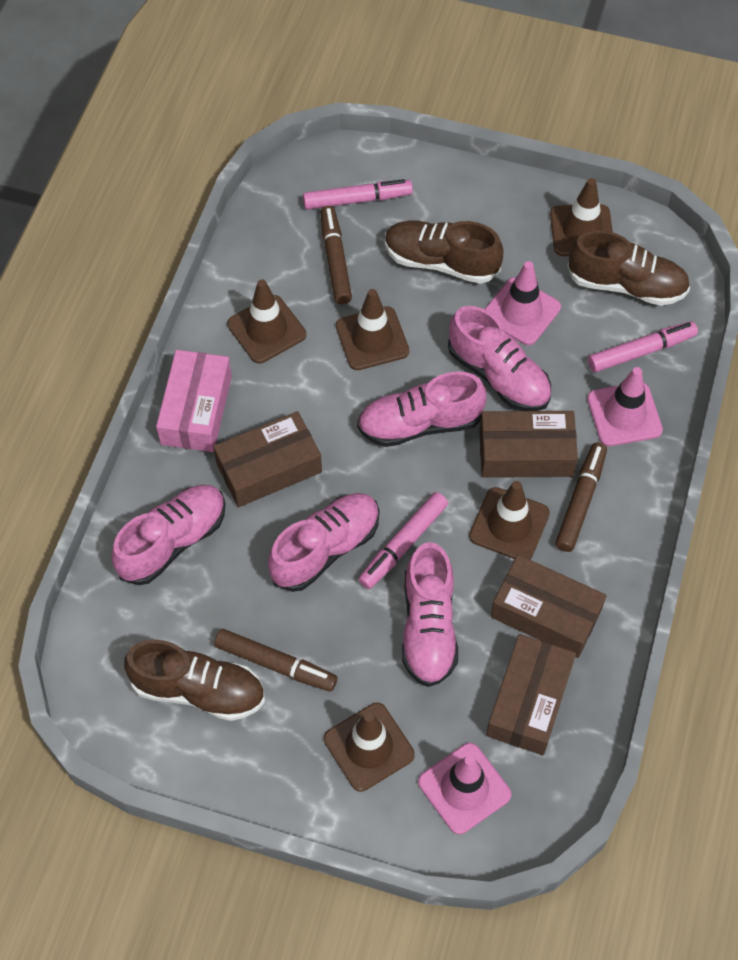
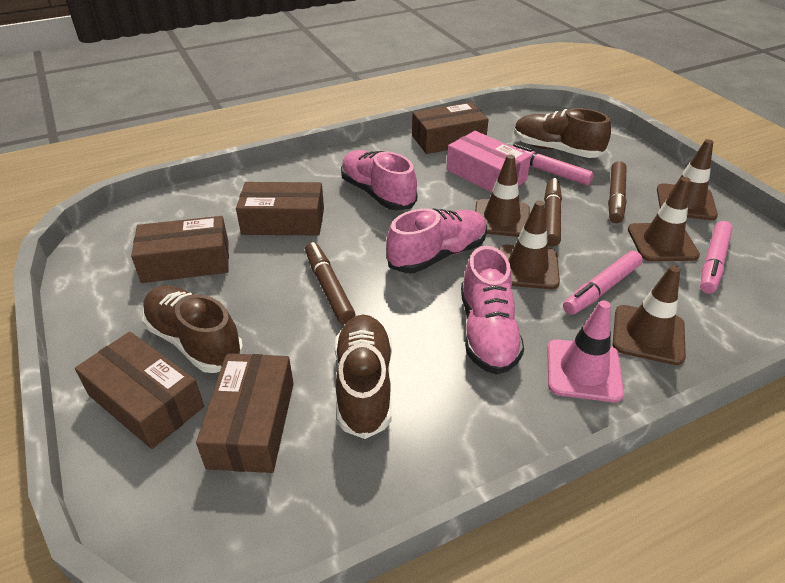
brown box: [213,411,322,507] [479,411,578,478] [486,634,576,755] [490,555,606,658] = 4 -> [75,332,204,449] [131,216,229,283] [196,353,294,473] [236,182,324,235] [412,102,489,154] = 5
pink shoe: [112,485,225,585] [268,493,379,592] [357,371,486,447] [402,542,458,687] [448,306,551,411] = 5 -> [341,150,417,210] [386,208,487,273] [461,246,524,375] = 3
pink traffic cone: [418,743,511,834] [484,261,561,345] [587,367,663,446] = 3 -> [547,300,624,402] = 1

